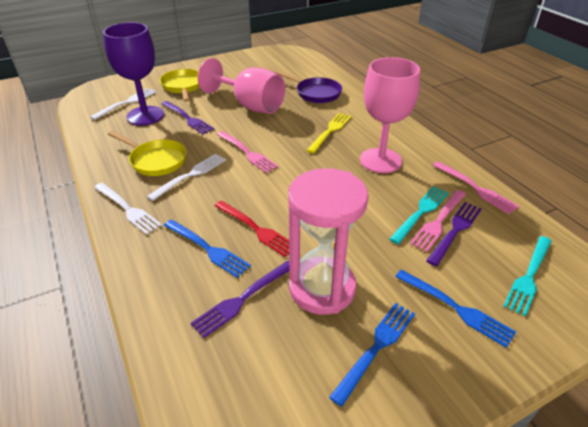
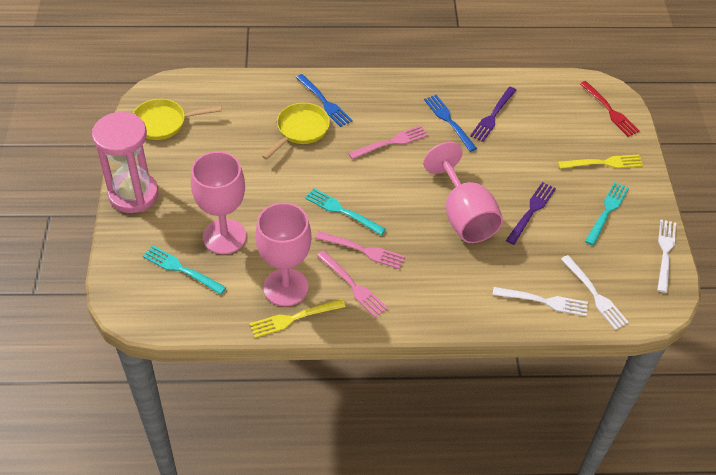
blue fork: [164,219,251,278] [329,303,415,407] [395,270,516,348] = 3 -> [296,74,352,127] [424,95,477,152] = 2
pink goblet: [198,58,285,114] [360,57,420,173] = 2 -> [191,151,246,254] [255,202,312,306] [423,142,503,243] = 3
purple fork: [162,101,214,134] [191,261,289,338] [426,202,482,266] = 3 -> [470,87,516,142] [506,182,556,245] = 2
purple goblet: [103,22,164,125] = 1 -> none = 0
purple pan: [274,70,342,103] = 1 -> none = 0
turquoise fork: [389,186,449,244] [504,236,552,317] = 2 -> [143,245,226,295] [305,188,386,235] [585,182,629,245] = 3
yellow fork: [306,113,351,153] = 1 -> [249,299,345,338] [558,154,643,169] = 2

